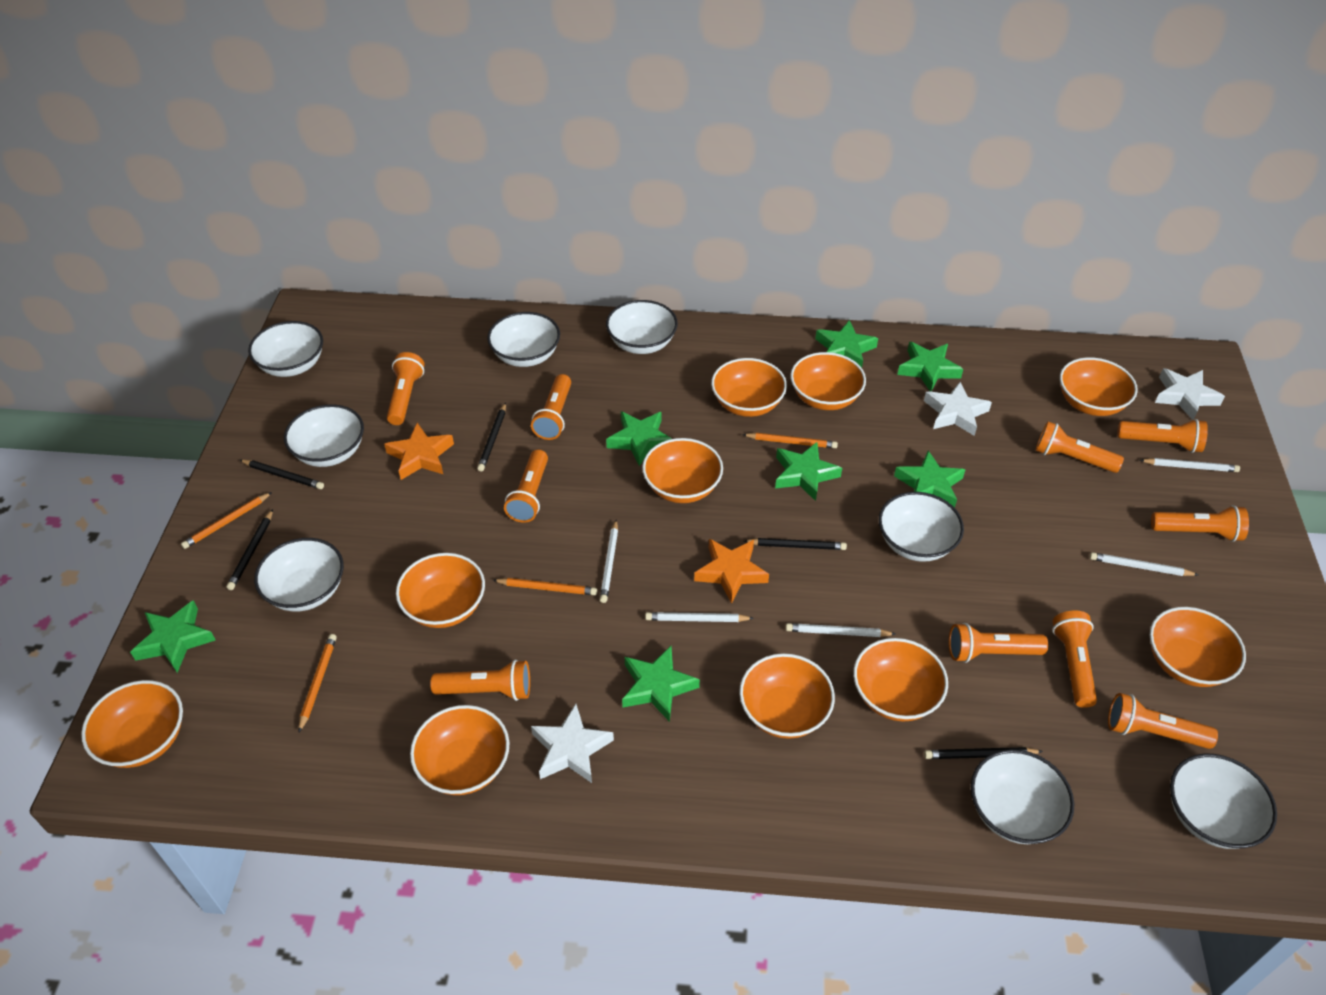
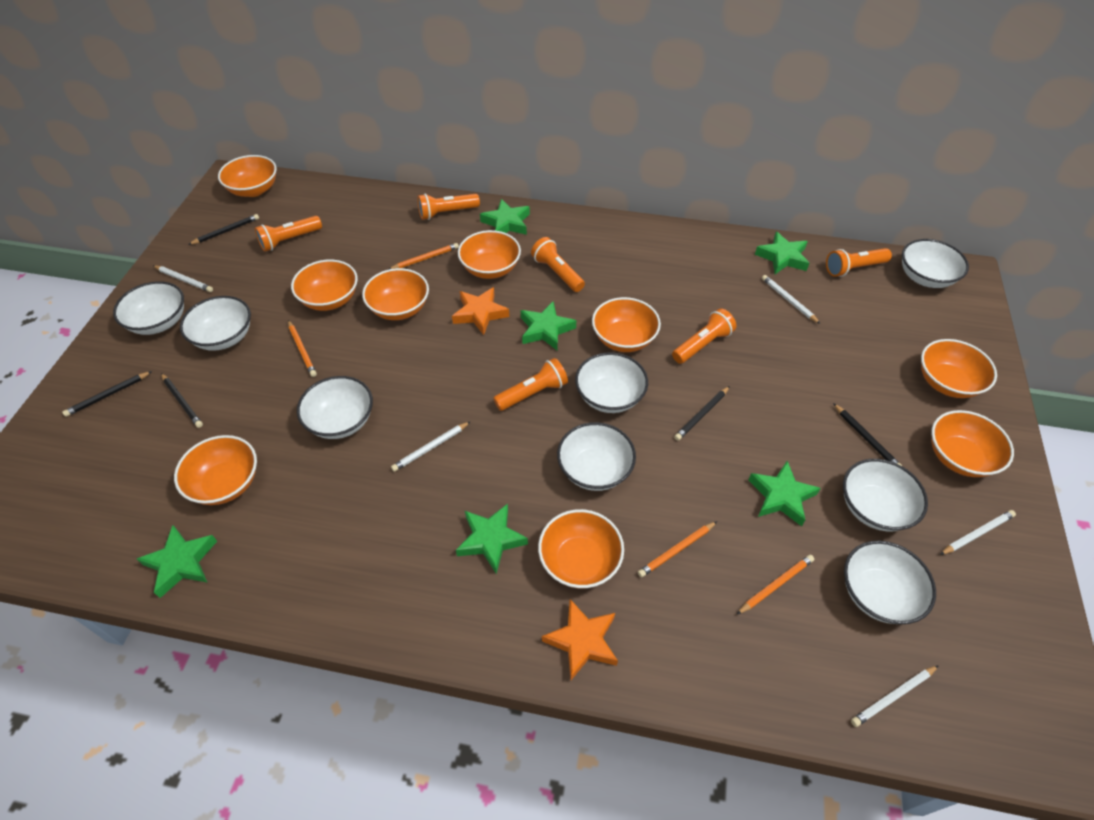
green star: [130,600,215,673] [606,411,672,466] [622,646,700,722] [775,442,842,501] [815,320,878,368] [894,451,965,508] [897,342,963,391] = 7 -> [137,525,217,598] [456,504,528,574] [480,199,530,235] [521,302,576,350] [749,461,821,527] [755,232,809,274] = 6
orange bowl: [81,680,183,768] [396,553,485,628] [410,705,510,795] [642,438,723,503] [711,358,787,417] [739,653,835,739] [790,352,866,410] [853,638,948,721] [1060,357,1138,416] [1150,607,1246,687] = 10 -> [174,435,257,505] [218,155,277,197] [291,260,358,311] [362,268,429,320] [458,230,521,279] [538,509,624,589] [592,297,661,352] [921,339,997,398] [931,410,1014,477] = 9
orange flashlight: [387,352,425,425] [430,660,530,701] [504,450,548,523] [531,374,571,440] [949,623,1048,663] [1035,421,1124,473] [1052,611,1097,708] [1108,693,1218,749] [1117,419,1208,453] [1151,505,1249,542] = 10 -> [255,216,322,252] [417,194,480,220] [493,358,568,411] [531,237,585,292] [672,308,736,364] [826,248,892,277] = 6
white star: [531,704,614,783] [924,382,992,436] [1155,368,1225,420] = 3 -> none = 0

